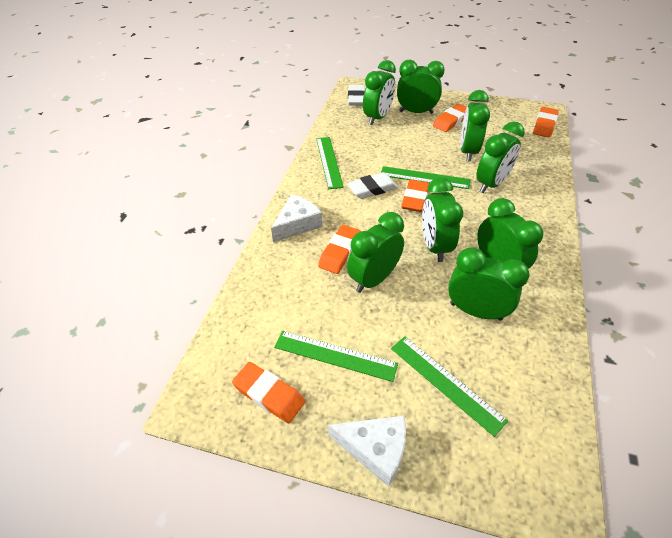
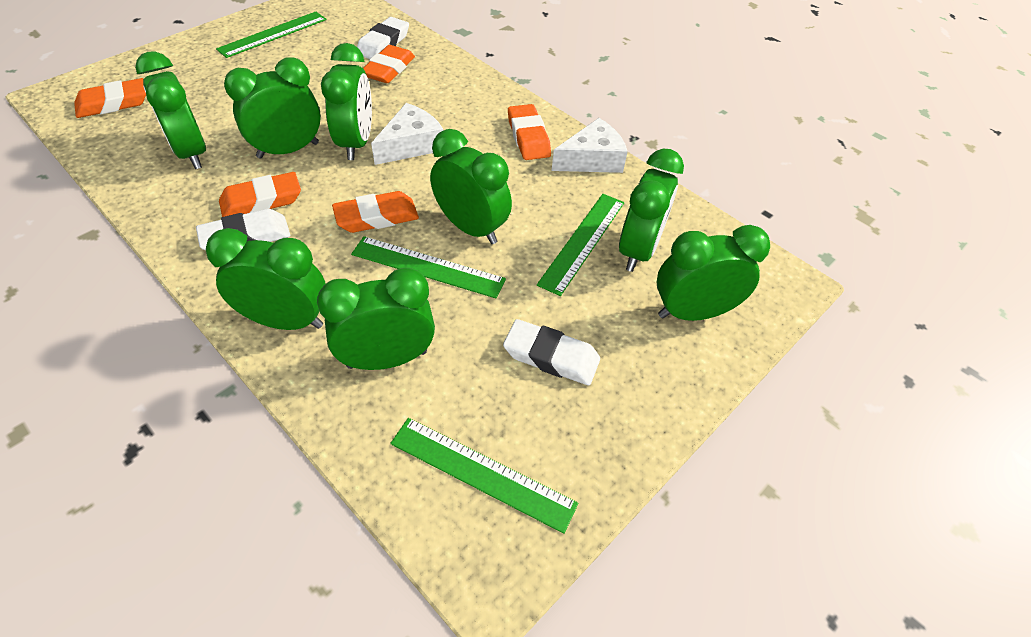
white eraser: [347,172,398,199] [348,85,365,106] = 2 -> [196,209,290,251] [357,17,409,59] [503,319,600,385] = 3

